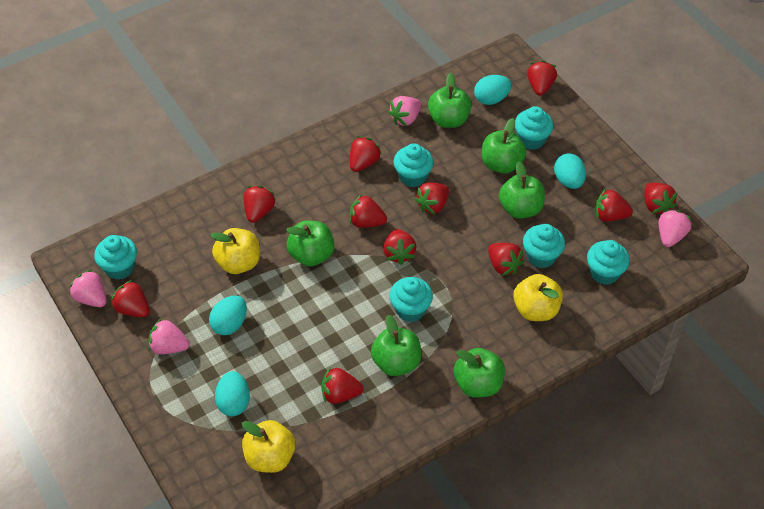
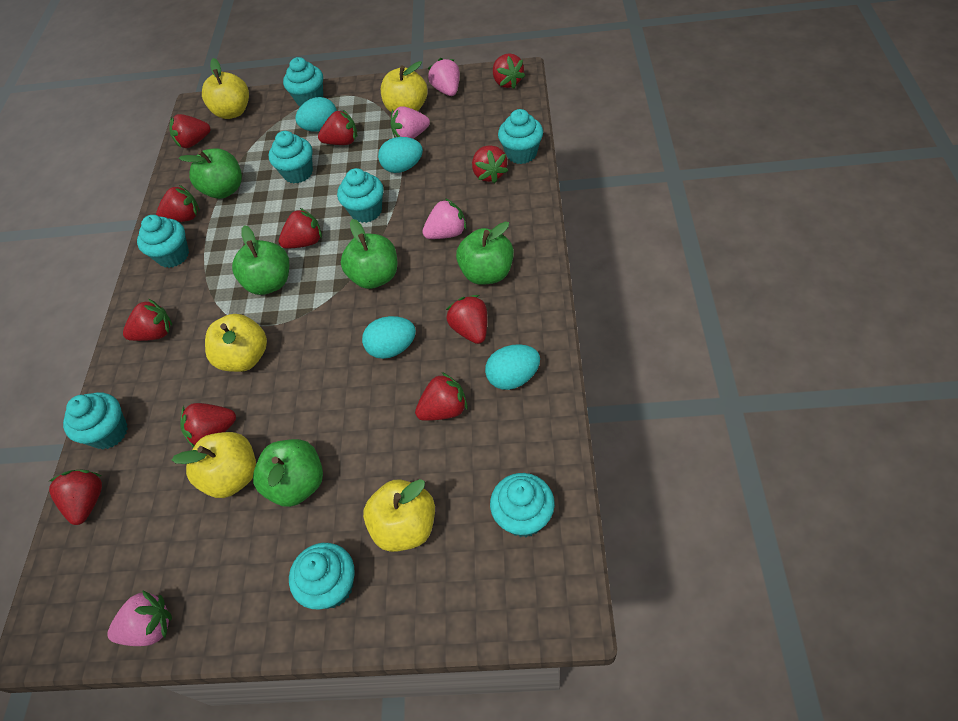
green apple: [286,221,334,266] [371,315,421,376] [428,73,472,128] [454,348,505,398] [482,118,526,174] [499,161,545,219] = 6 -> [179,148,242,199] [232,225,289,295] [253,439,323,507] [341,219,397,289] [456,221,514,285] = 5
turquoise cupcake: [94,235,137,280] [389,277,433,322] [394,143,434,187] [515,106,554,150] [523,224,565,268] [587,240,630,285] = 6 -> [63,392,128,449] [137,215,189,268] [269,131,313,183] [283,57,323,106] [289,543,355,609] [337,168,384,223] [490,473,555,537] [498,109,543,164] = 8
yellow apple: [210,228,260,274] [242,420,296,473] [513,274,563,321] = 3 -> [172,432,256,498] [202,58,249,119] [205,314,267,372] [363,479,435,552] [381,61,428,112] = 5

